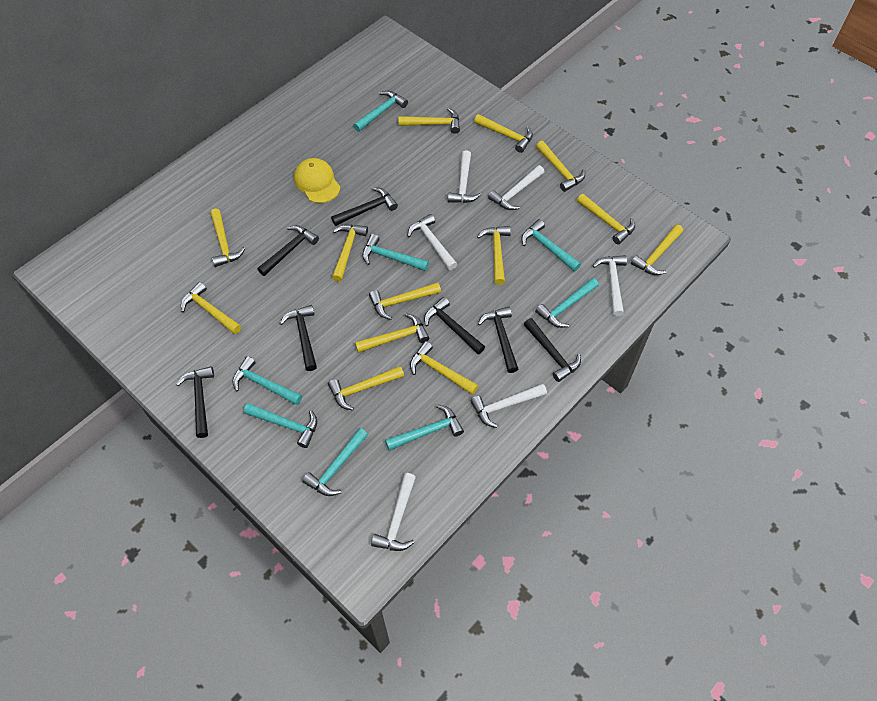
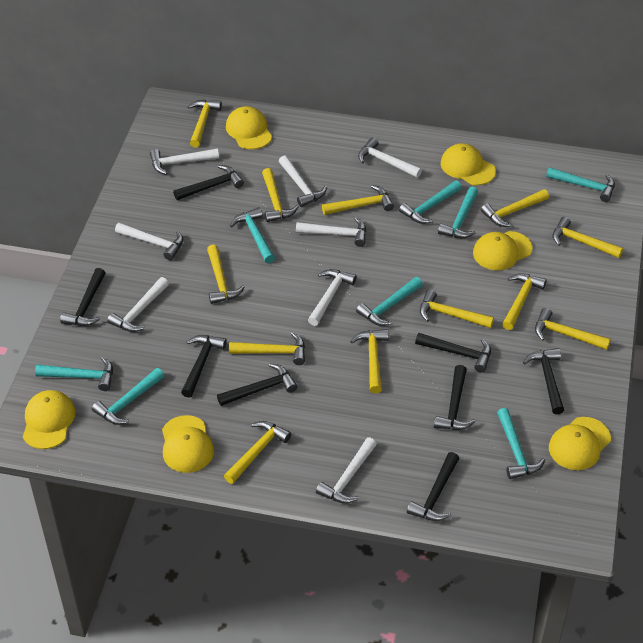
black hammer: [176,366,214,438] [257,225,319,276] [280,305,317,371] [331,187,398,226] [424,297,485,354] [478,307,518,373] [524,318,581,382] = 7 -> [60,268,105,326] [173,165,244,200] [181,335,227,398] [217,363,297,406] [407,452,459,521] [415,333,491,372] [434,365,475,430] [523,348,564,414] = 8
white hammer: [371,473,416,551] [408,214,458,270] [448,150,481,203] [470,384,547,428] [488,165,544,210] [593,255,627,316] = 6 -> [107,277,169,332] [115,223,183,260] [150,149,219,175] [279,155,327,207] [296,217,366,247] [308,269,357,326] [316,437,377,504] [358,137,422,178] = 8
yellow cap: [294,158,340,203] = 1 -> [23,390,75,449] [162,415,214,473] [226,106,272,149] [441,143,496,185] [473,231,532,270] [549,417,611,470] = 6
yellow hammer: [181,282,241,334] [210,209,245,267] [328,366,404,411] [332,224,368,282] [355,313,429,353] [369,282,441,320] [399,108,460,134] [410,341,478,395] [474,114,533,153] [477,226,511,285] [536,141,585,192] [577,194,635,244] [631,225,683,275] = 13 -> [187,100,222,148] [207,245,245,304] [224,421,291,484] [229,332,305,365] [262,168,299,222] [322,185,394,215] [350,329,388,393] [420,289,494,328] [481,189,549,227] [502,273,547,330] [535,308,611,350] [553,217,623,258] = 12

